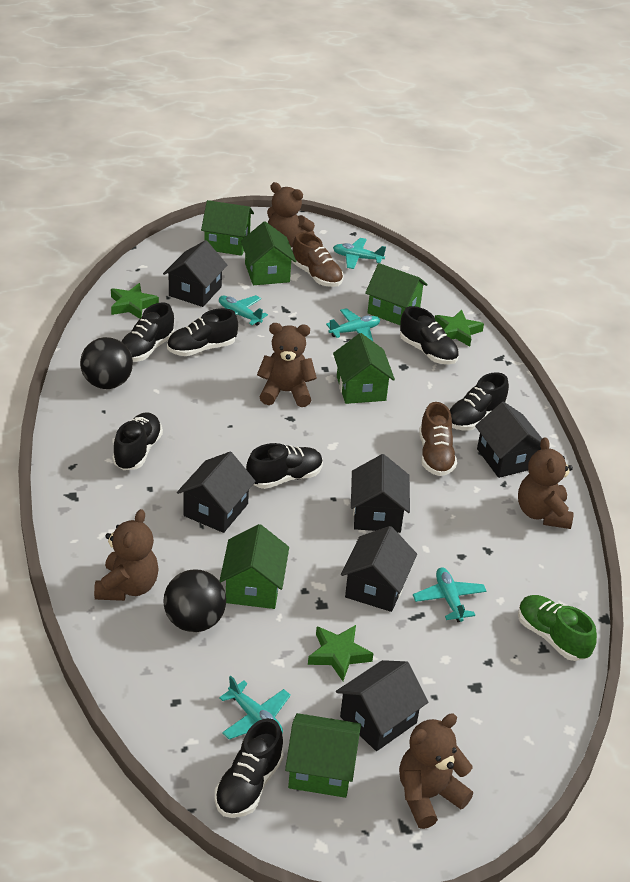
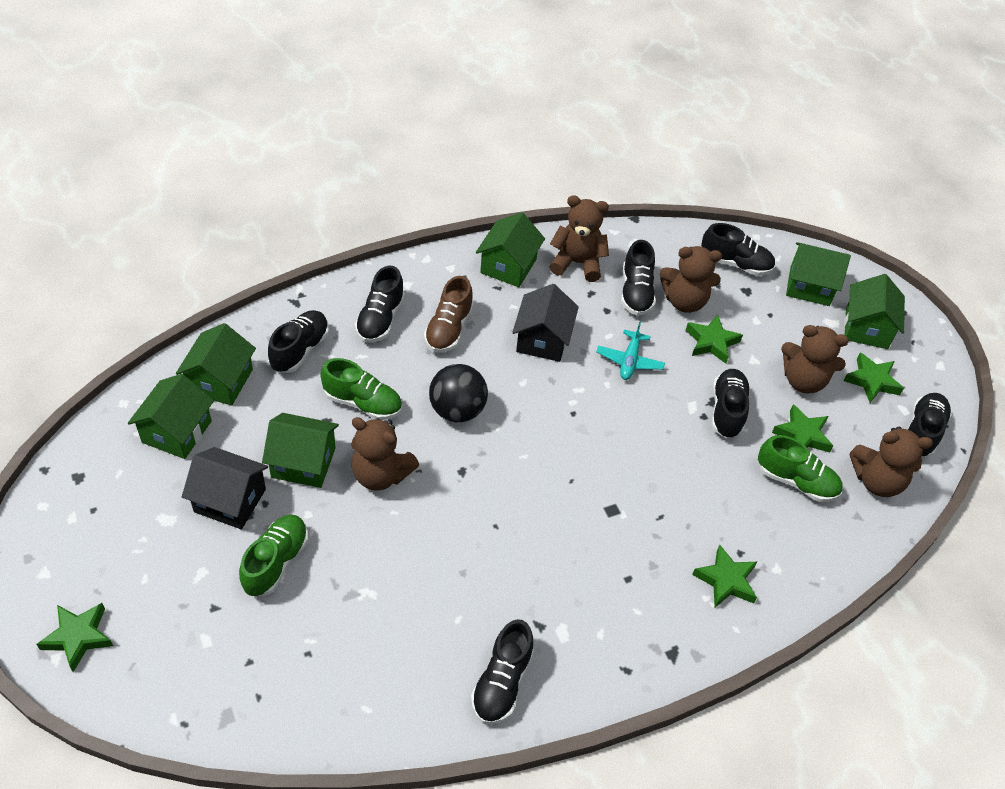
black ball: [80,337,133,389] [163,569,226,632] = 2 -> [429,364,488,422] = 1
black house: [163,240,227,307] [177,452,256,533] [336,660,428,751] [341,526,417,612] [351,454,410,533] [475,402,542,478] = 6 -> [182,447,268,529] [512,284,579,362] = 2
brown shoe: [292,232,344,287] [419,402,457,476] = 2 -> [424,276,473,353] = 1
green shoe: [518,595,597,661] = 1 -> [239,515,308,596] [320,358,402,420] [758,435,843,502] = 3
green star: [111,283,159,319] [308,625,374,681] [435,309,484,347] = 3 -> [36,603,113,672] [686,315,743,364] [692,545,758,607] [772,404,833,452] [843,352,904,403] = 5
turquoise plane: [219,295,268,326] [219,676,291,739] [326,308,380,341] [333,238,386,269] [413,567,487,622] = 5 -> [596,321,665,380] = 1

